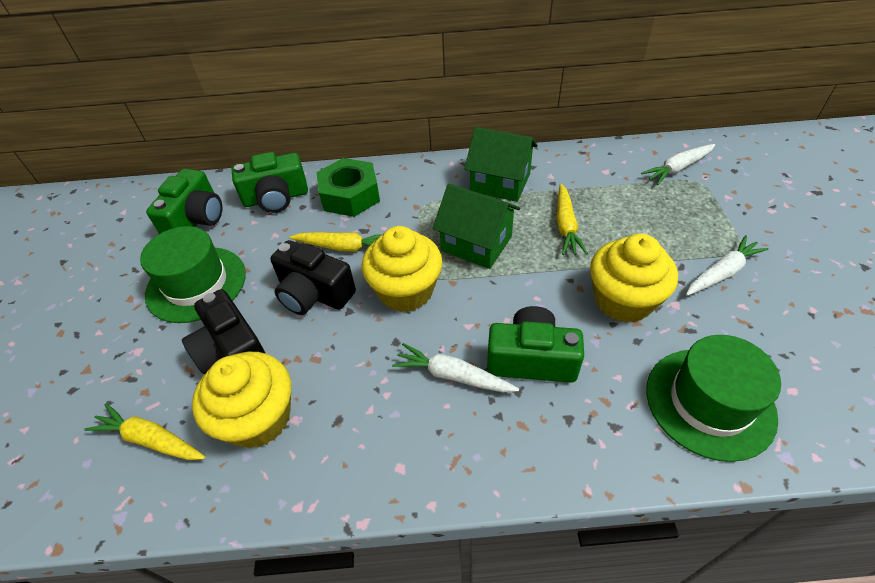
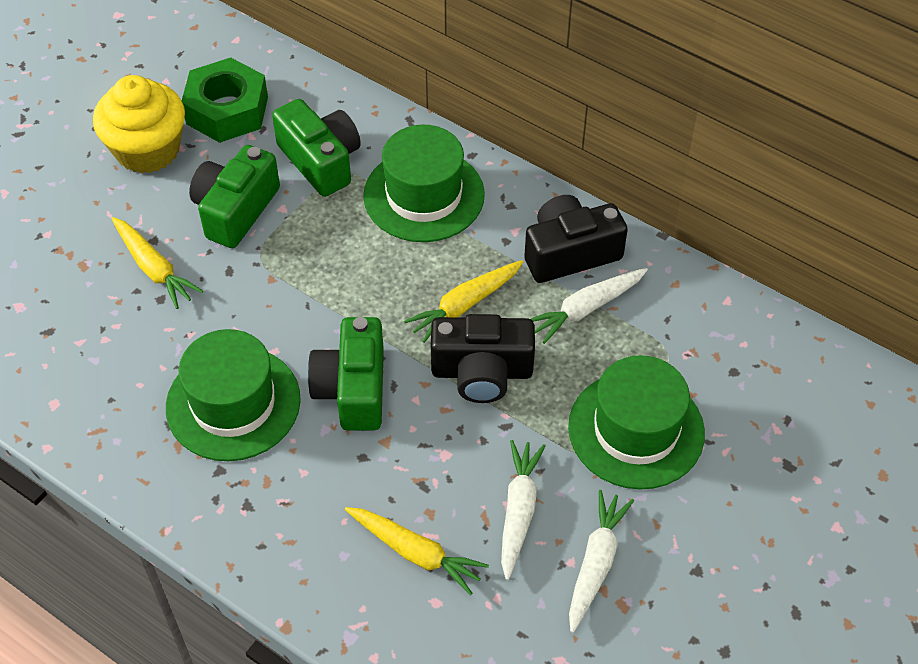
green hat: [140,226,246,323] [646,335,781,462] = 2 -> [166,329,301,461] [363,125,485,242] [568,355,705,490] = 3
green house: [433,184,520,269] [465,127,538,202] = 2 -> none = 0
yellow cupcake: [192,352,291,449] [362,226,443,312] [590,234,678,323] = 3 -> [93,75,185,174] = 1

